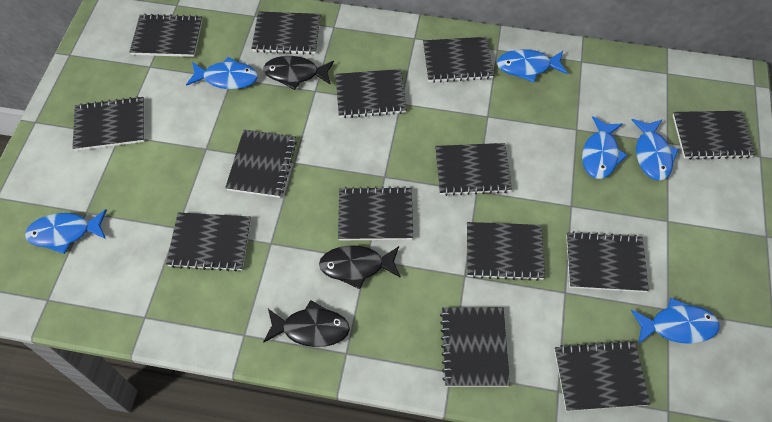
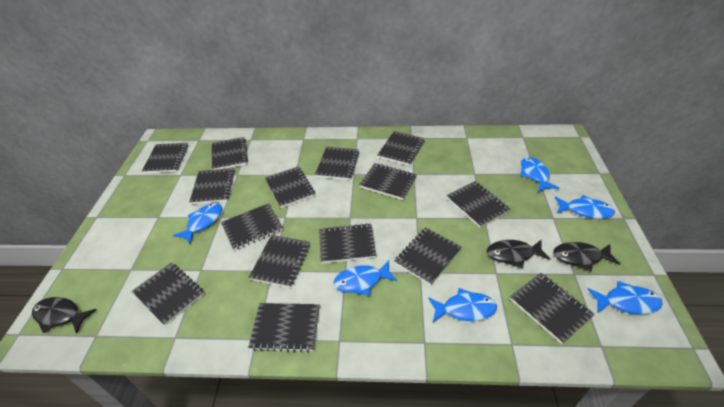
black notebook: [72,96,144,151] [129,14,202,57] [166,212,251,272] [225,129,297,198] [251,11,321,55] [335,69,407,118] [338,186,413,241] [423,37,494,83] [435,143,512,196] [440,307,510,387] [467,222,545,281] [554,340,650,411] [566,231,649,292] [673,111,755,160] = 14 -> [132,263,204,326] [142,143,188,173] [189,168,235,204] [212,137,248,170] [221,203,283,250] [248,303,320,352] [249,235,310,288] [265,166,315,208] [315,147,359,180] [319,223,376,263] [359,163,417,200] [378,131,424,165] [394,228,462,285] [446,181,511,228] [510,273,594,344] = 15

